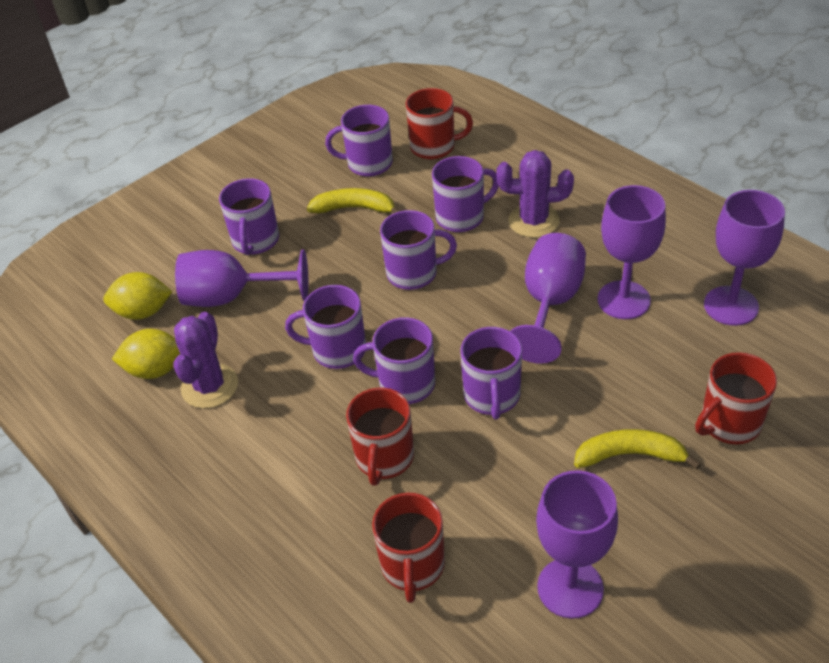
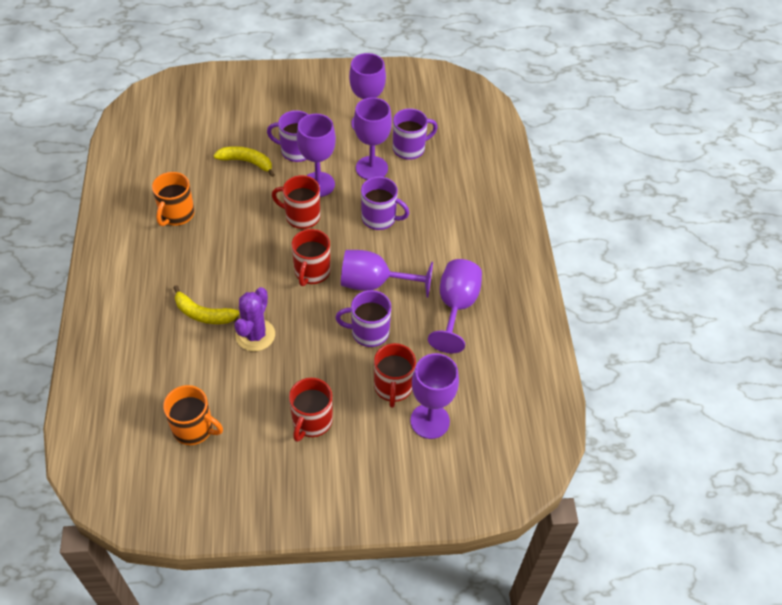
orange mug: none = 0 -> [152,172,195,226] [163,385,223,445] = 2
purple cactus: [173,312,238,408] [496,150,574,238] = 2 -> [234,287,275,351] = 1
purple goblet: [175,250,308,307] [510,233,586,364] [536,470,618,619] [597,185,666,319] [704,190,785,326] = 5 -> [297,114,336,197] [341,250,433,298] [349,53,386,130] [354,97,392,180] [410,353,459,439] [428,259,482,353] = 6
purple mug: [219,178,279,255] [285,285,366,369] [325,105,393,177] [353,317,435,404] [380,210,457,290] [432,156,499,232] [460,327,522,420] = 7 -> [267,110,309,162] [335,290,391,347] [361,177,409,230] [393,108,438,160] = 4
yellow lemon: [103,272,173,320] [112,329,181,379] = 2 -> none = 0

